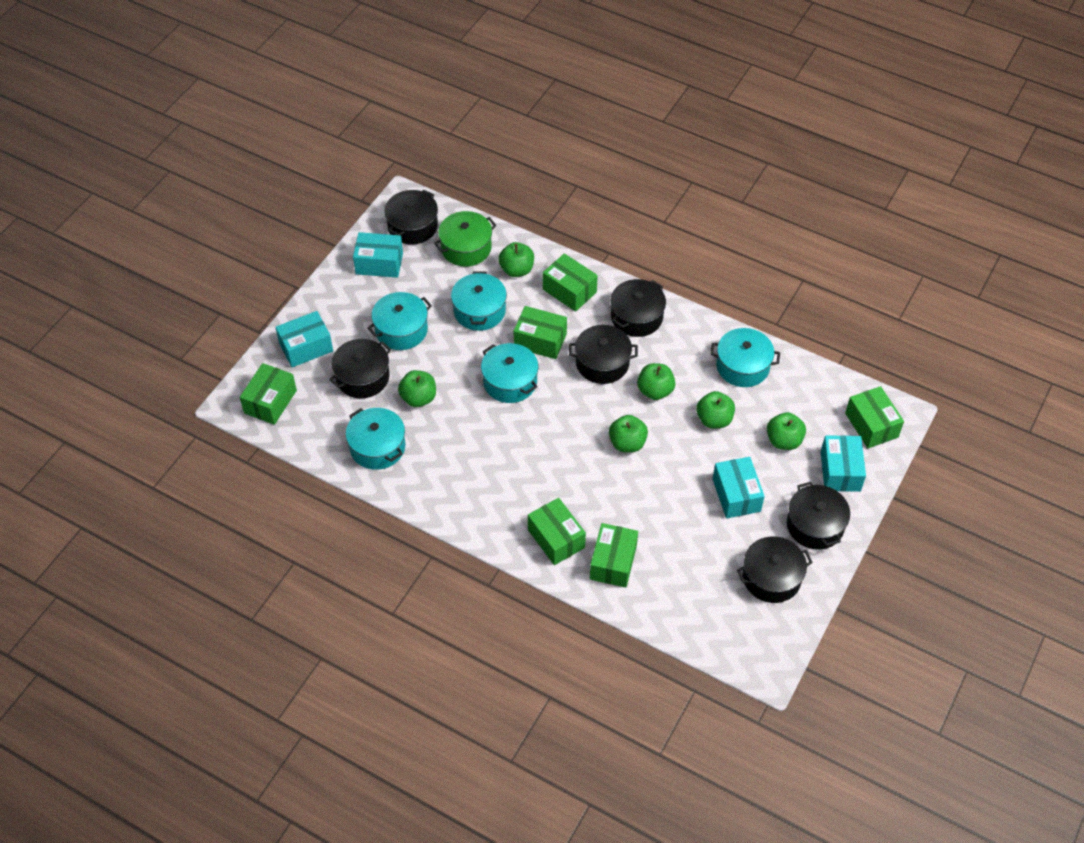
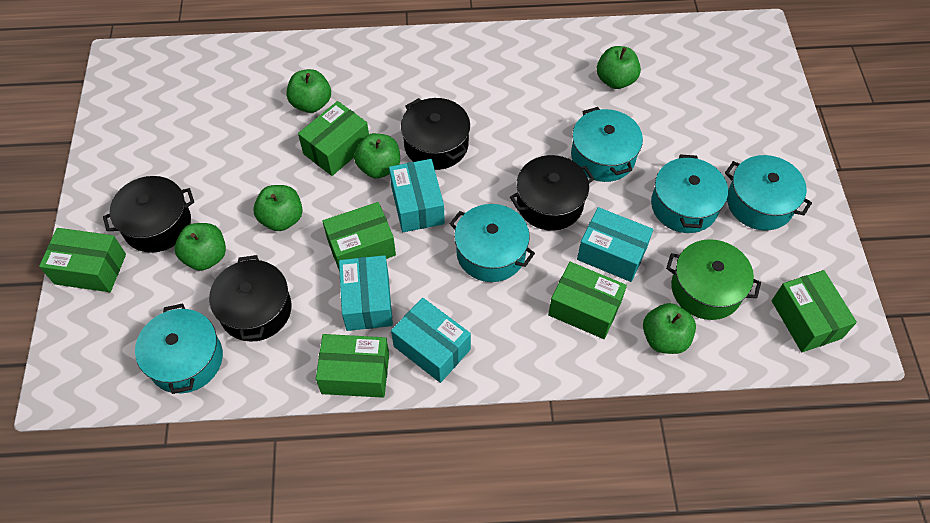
black pot: [329,339,391,398] [384,190,438,245] [569,325,638,384] [610,279,666,337] [737,536,813,603] [787,482,850,550] = 6 -> [103,176,194,253] [209,255,292,342] [401,98,470,170] [510,155,595,231] = 4

